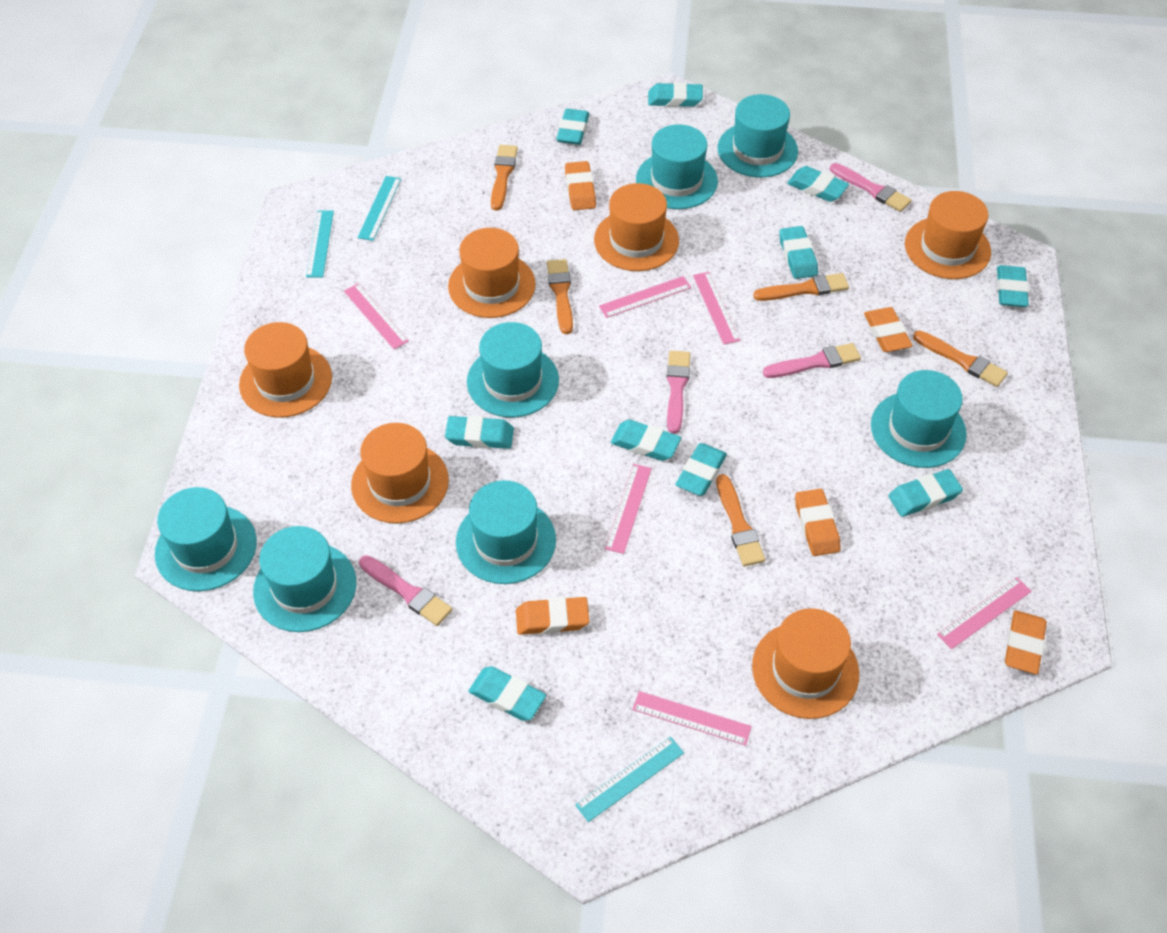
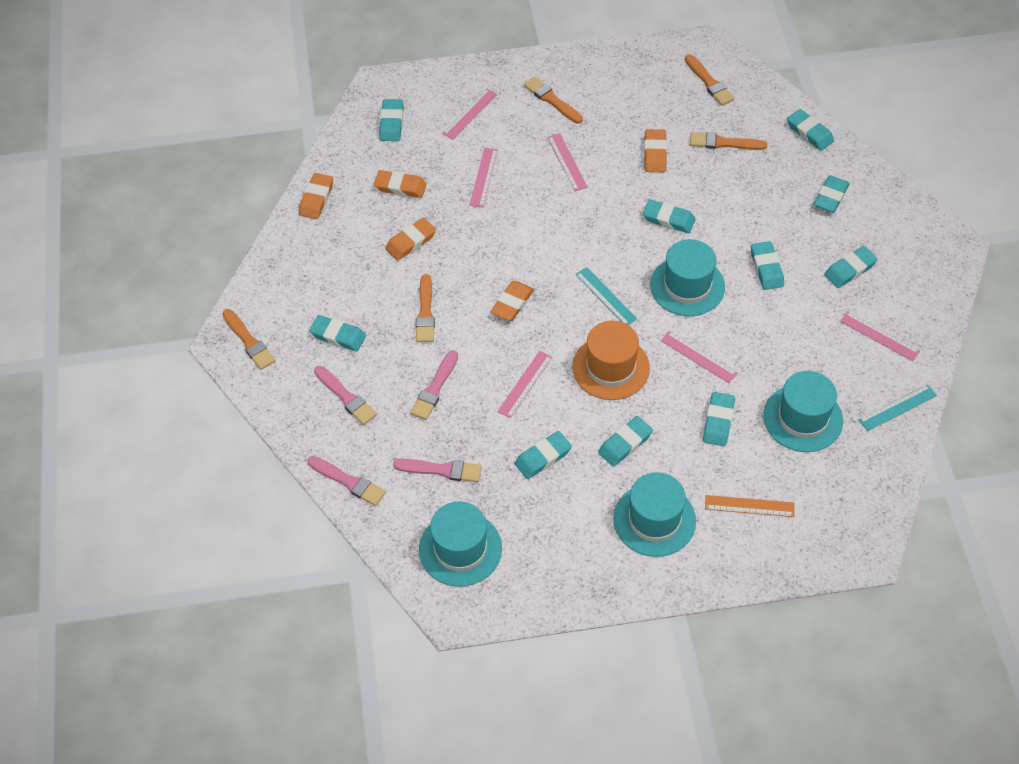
orange hat: [239,322,332,417] [351,423,449,523] [448,228,536,318] [594,183,679,271] [752,608,859,719] [905,191,991,279] = 6 -> [572,321,650,400] = 1
orange ruler: none = 0 -> [705,495,795,517] = 1
turquoise hat: [155,487,257,591] [253,526,356,632] [456,480,556,584] [467,322,559,417] [636,124,718,209] [717,94,798,178] [871,370,967,468] = 7 -> [419,502,502,587] [613,472,696,557] [650,239,725,316] [763,371,843,452] = 4
turquoise ruler: [306,210,334,277] [358,176,401,241] [575,737,684,822] = 3 -> [576,267,637,325] [858,384,937,431] = 2

